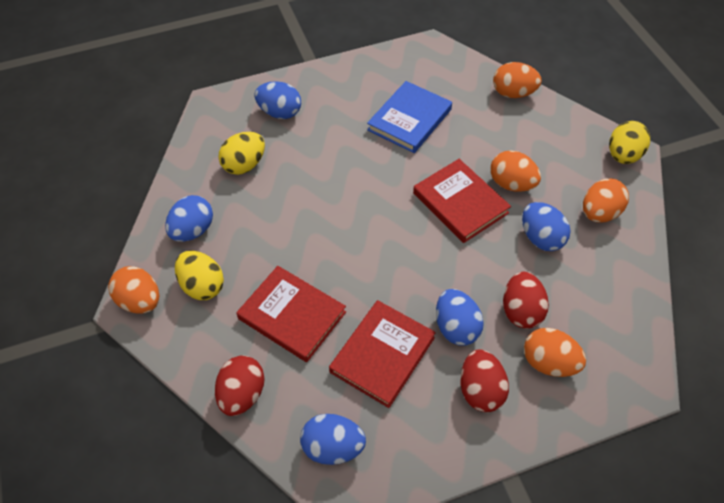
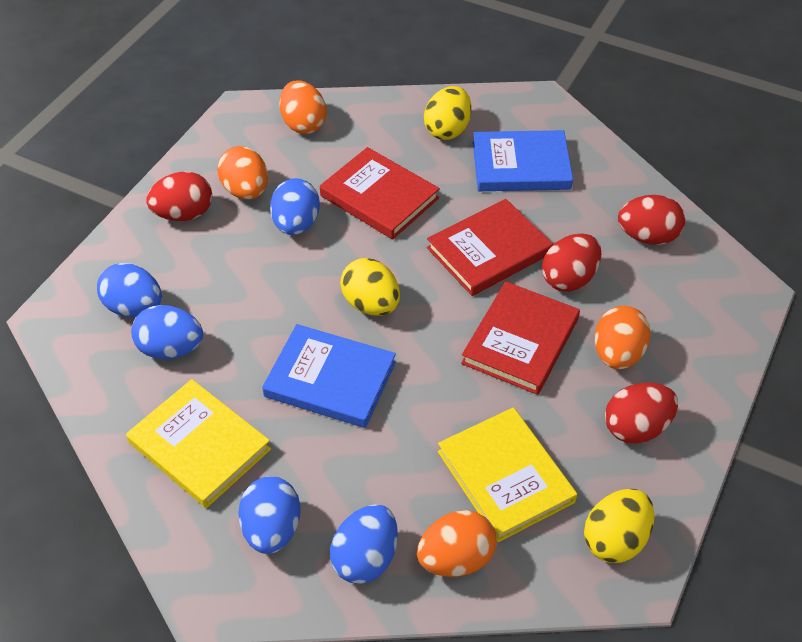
blue book: [367,81,452,153] = 1 -> [262,324,396,428] [473,130,573,191] = 2
orange egg: [108,266,159,313] [490,150,541,192] [493,62,542,98] [524,328,586,377] [583,178,629,223] = 5 -> [217,146,268,200] [279,80,327,134] [417,510,497,577] [595,306,651,369] = 4
red egg: [215,355,265,416] [460,349,509,412] [503,272,549,329] = 3 -> [146,172,212,221] [542,234,602,292] [605,382,678,443] [618,195,685,245] = 4
yellow book: none = 0 -> [126,379,271,508] [438,407,577,542] = 2

